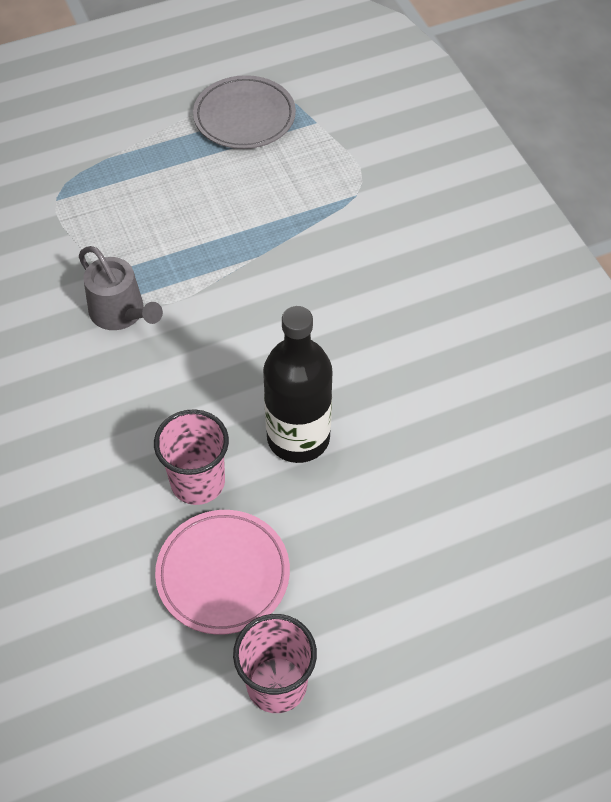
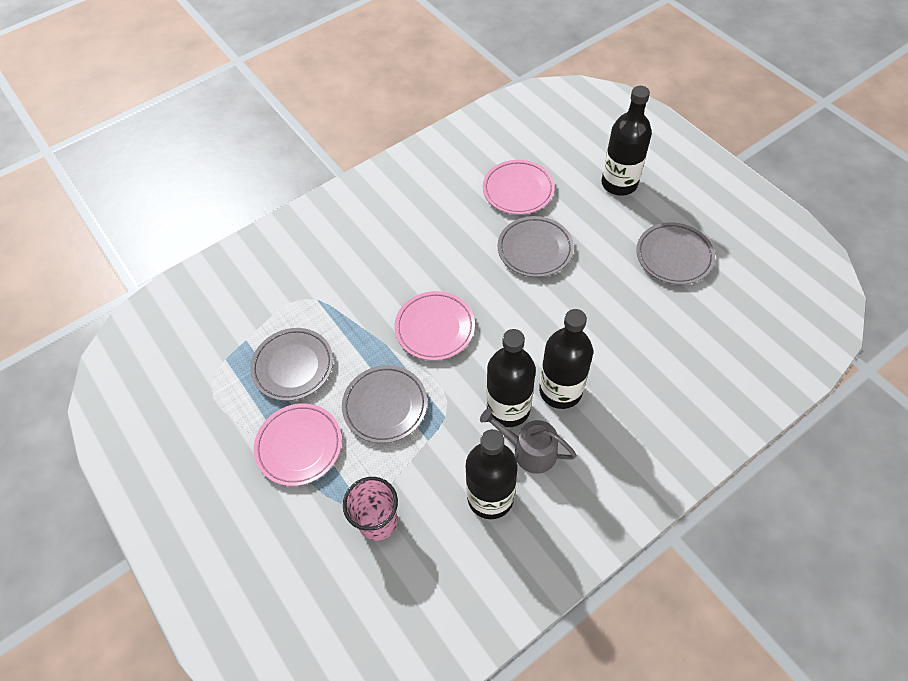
black bottle: [263,306,332,463] = 1 -> [466,429,518,519] [486,329,536,427] [539,309,593,409] [601,86,652,196] = 4
grey plate: [193,75,296,149] = 1 -> [250,328,333,401] [342,365,427,443] [497,216,574,277] [636,222,715,285] = 4
pink cup: [154,409,229,505] [233,614,317,713] = 2 -> [343,477,398,541] = 1
pink plate: [155,510,290,635] = 1 -> [254,403,342,486] [394,291,475,361] [483,160,555,215] = 3

